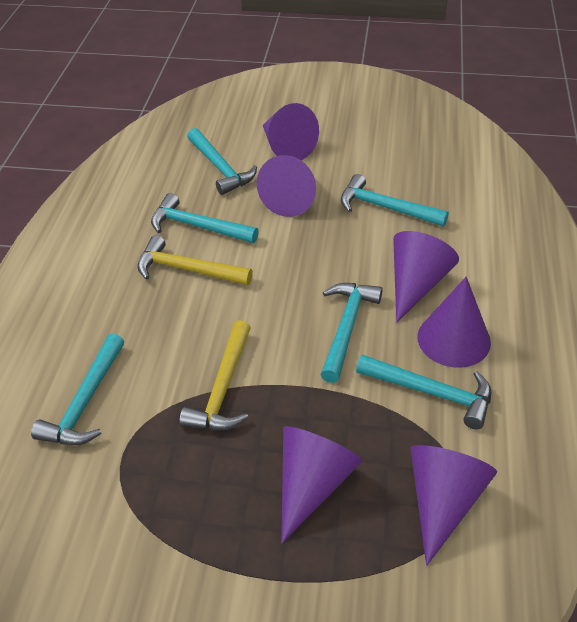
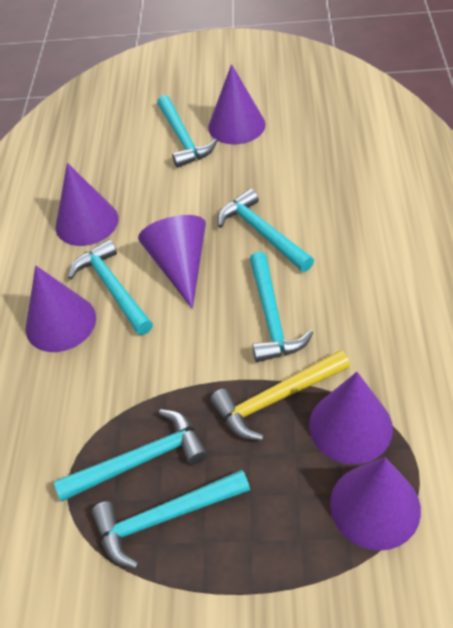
yellow hammer: [137,235,253,285] [179,320,251,430] = 2 -> [210,350,350,440] = 1

